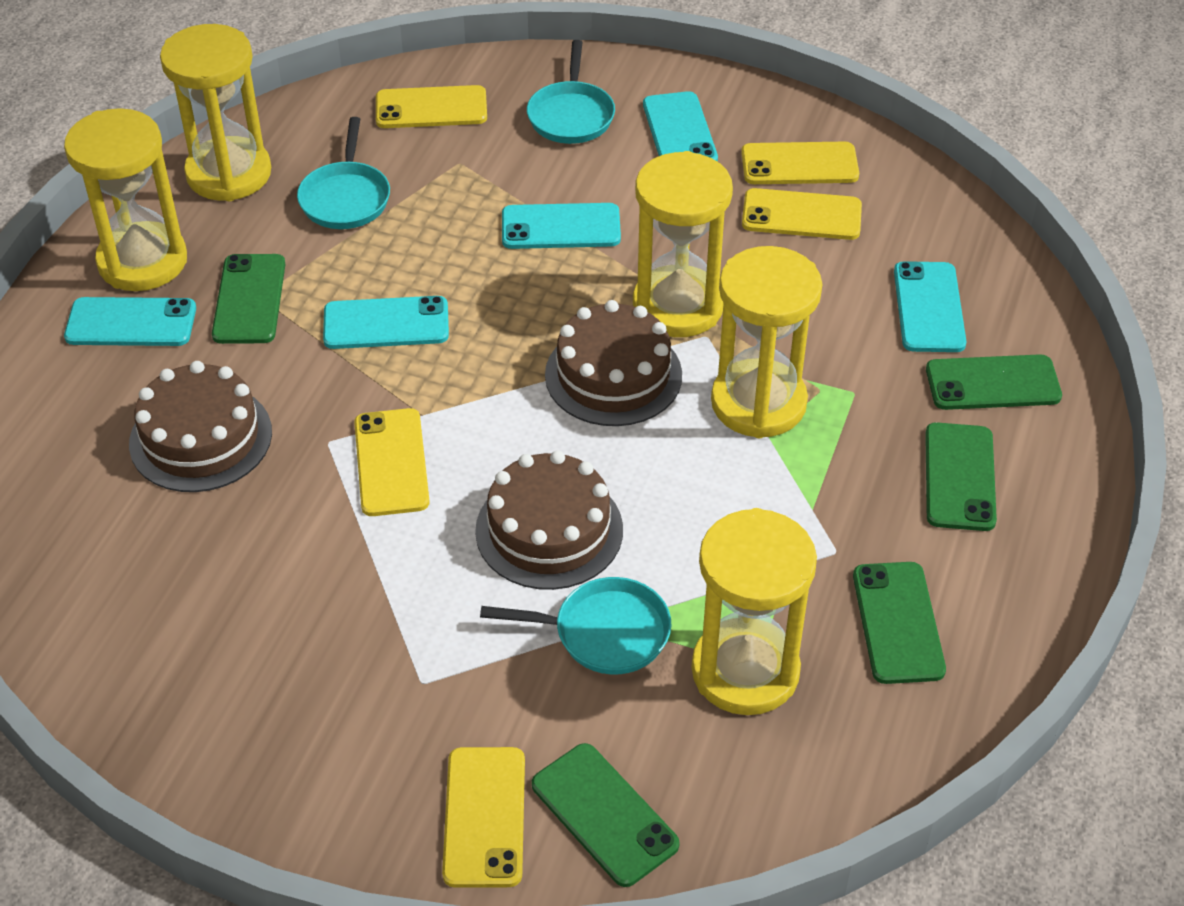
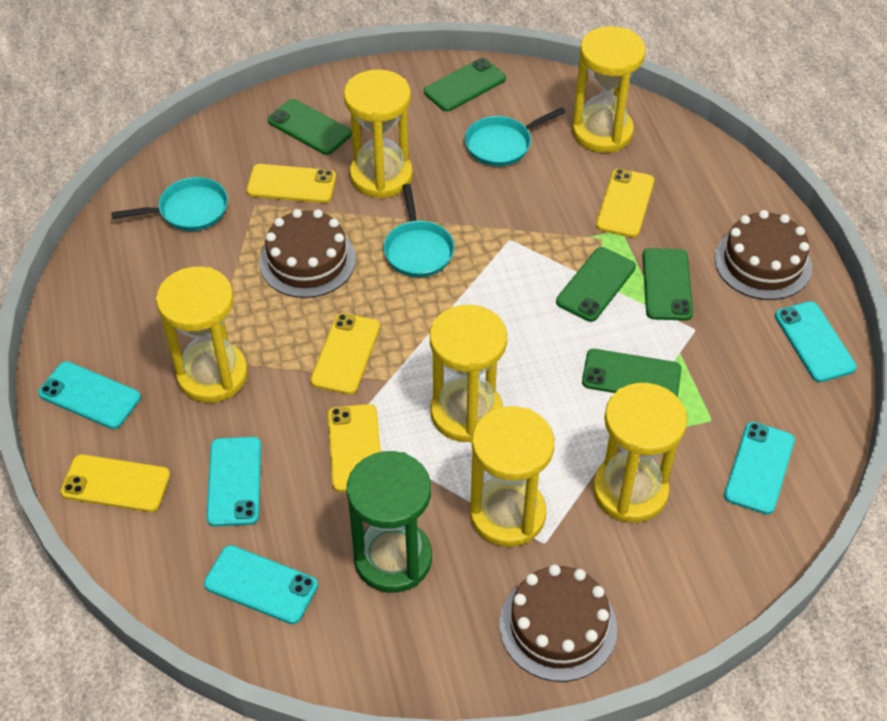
green hourglass: none = 0 -> [347,451,432,593] = 1
yellow hourglass: [64,108,187,291] [160,24,271,201] [633,151,733,337] [691,508,817,715] [711,246,822,438] = 5 -> [156,267,248,403] [344,69,413,199] [430,305,507,443] [470,406,554,547] [572,26,646,153] [593,383,687,523] = 6

